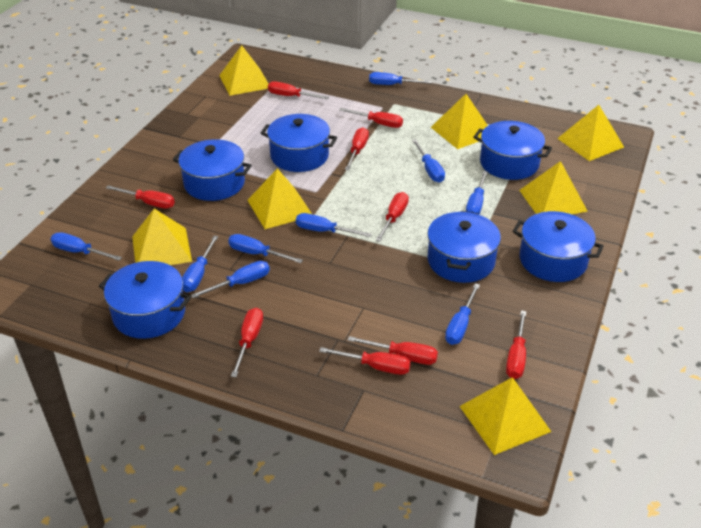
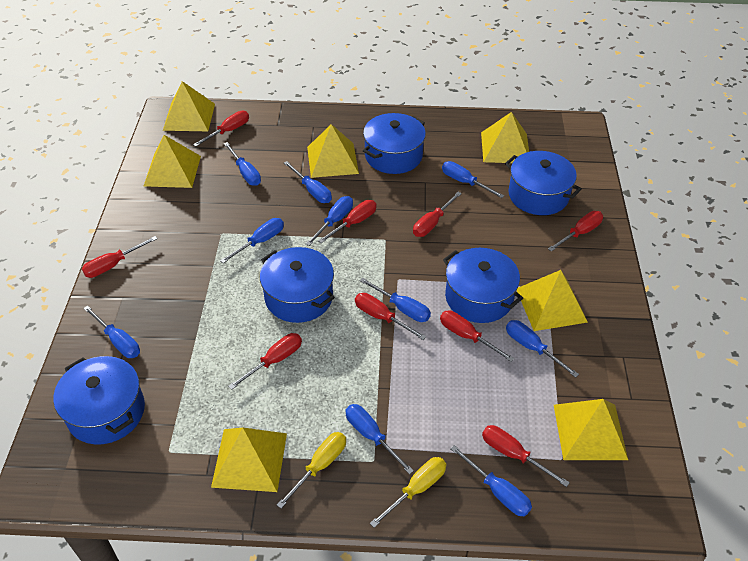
blue pot: [99,261,191,339] [173,139,252,201] [261,114,337,172] [427,211,501,283] [473,121,552,180] [513,211,604,282] = 6 -> [53,356,145,445] [260,247,335,323] [363,113,426,174] [443,248,523,323] [505,151,582,215] = 5
blue screwdriver: [51,232,122,261] [182,236,219,292] [191,261,270,298] [228,234,303,263] [296,213,372,237] [369,72,432,85] [412,139,445,182] [445,283,480,345] [466,171,488,215] = 9 -> [83,305,140,358] [220,218,284,263] [224,142,261,186] [284,161,332,203] [306,196,353,246] [345,404,414,474] [359,278,431,322] [442,161,504,198] [451,445,532,516] [506,320,579,378] = 10
yellow screwdriver: none = 0 -> [277,432,346,509] [370,457,446,528] = 2

